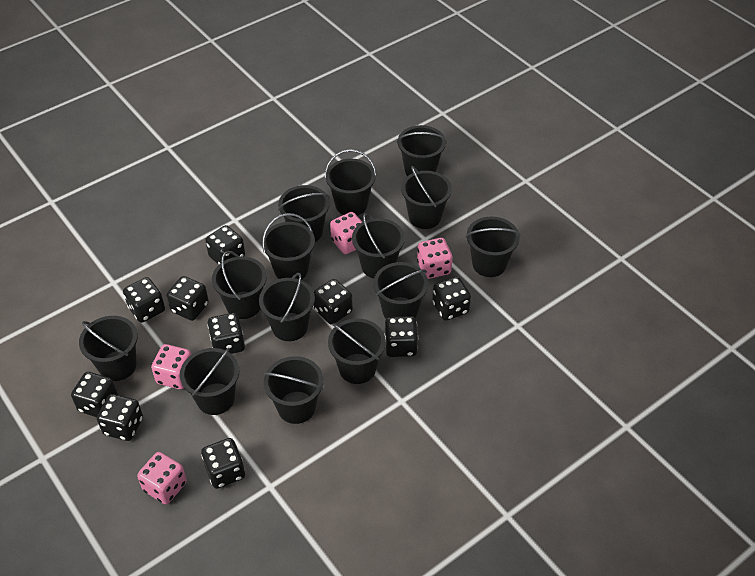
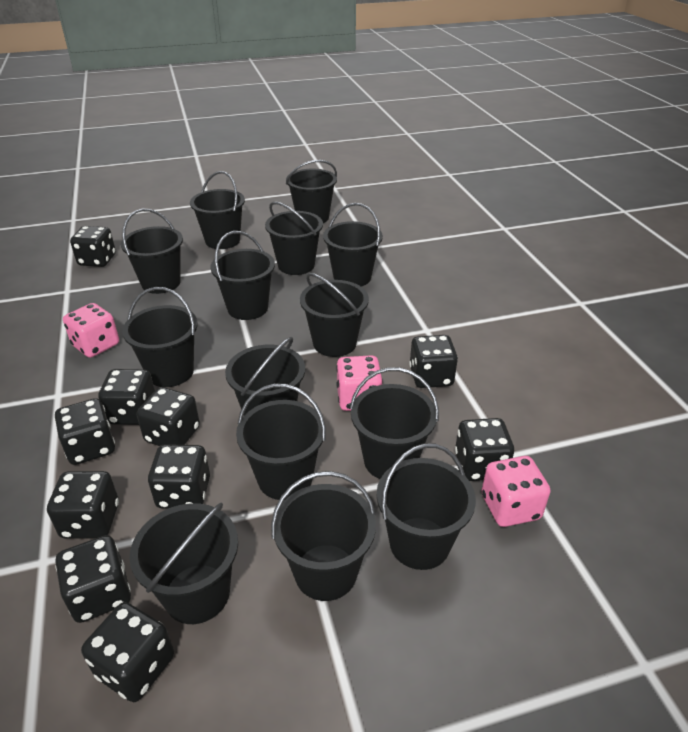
pink dice: [137,452,187,504] [151,344,192,389] [330,212,362,254] [417,238,453,279] = 4 -> [63,303,119,358] [336,355,383,411] [481,456,551,527] = 3

